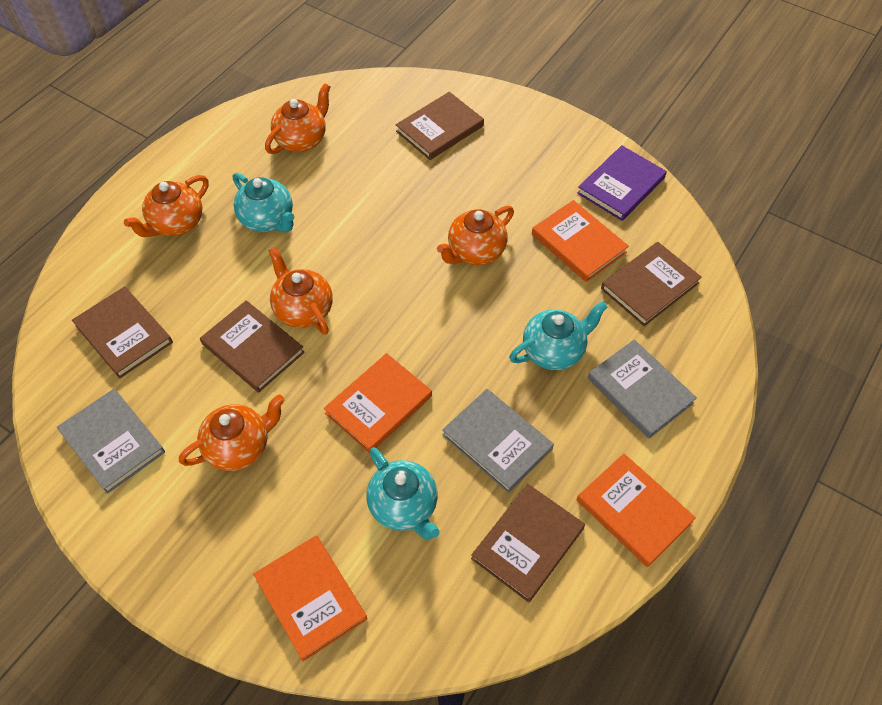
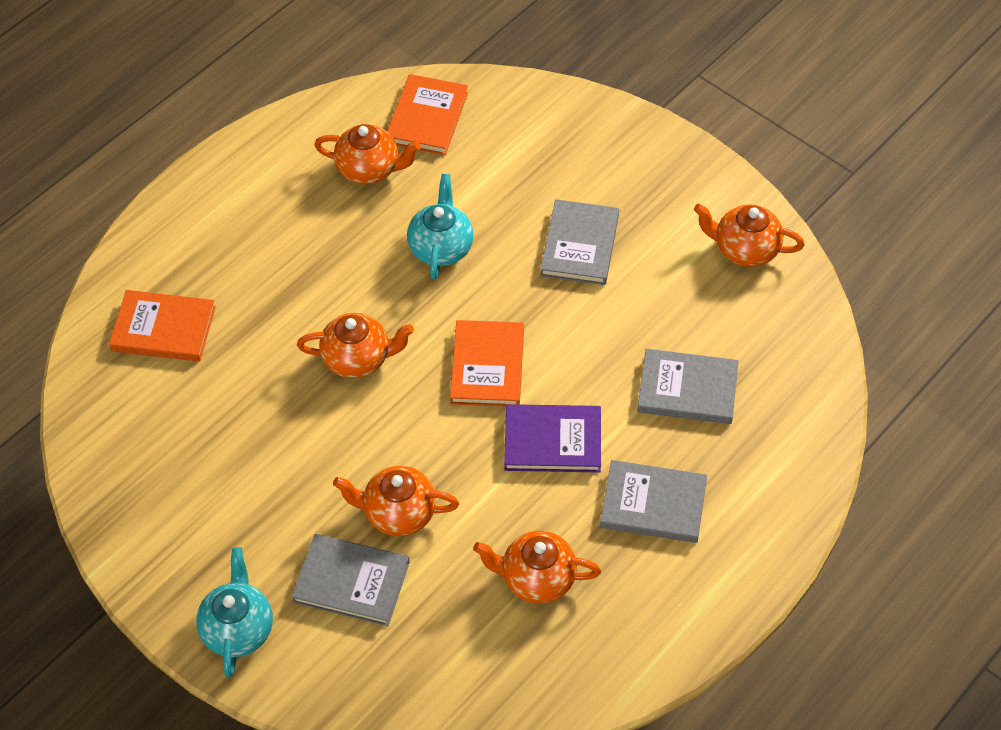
brown book: [72,286,173,378] [200,300,305,393] [396,92,484,160] [471,484,585,603] [601,242,702,326] = 5 -> none = 0
grey book: [57,389,165,494] [442,389,554,493] [588,339,697,439] = 3 -> [292,534,410,626] [541,199,619,285] [600,460,707,543] [637,349,739,424] = 4
orange book: [253,535,367,662] [324,353,432,453] [532,200,629,282] [577,454,696,567] = 4 -> [109,290,216,362] [387,74,468,155] [450,320,524,407] = 3
turquoise teapot: [233,173,294,232] [366,447,440,539] [509,301,608,370] = 3 -> [196,547,273,677] [407,174,473,280] = 2

